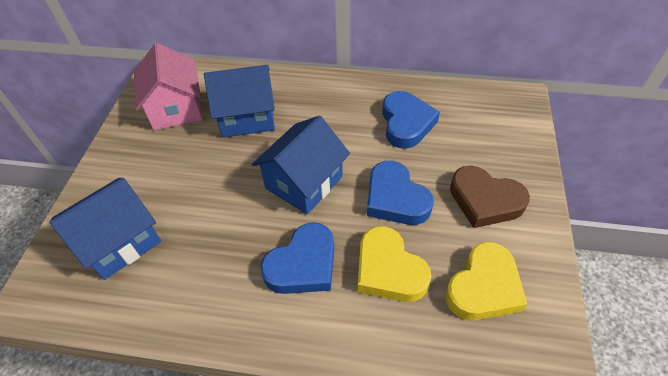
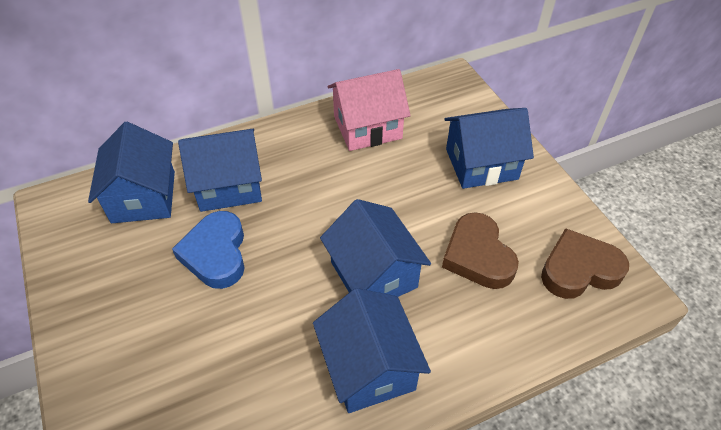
blue heart: [260,222,334,294] [367,161,434,225] [382,91,440,149] = 3 -> [172,211,245,289] = 1
blue house: [49,178,161,280] [204,65,275,138] [252,116,350,214] = 3 -> [88,122,175,223] [178,129,262,212] [313,288,431,413] [320,199,431,297] [445,108,534,189] = 5
brown heart: [450,166,530,228] = 1 -> [442,212,519,289] [541,228,629,299] = 2
yellow heart: [358,226,432,302] [445,242,527,321] = 2 -> none = 0

